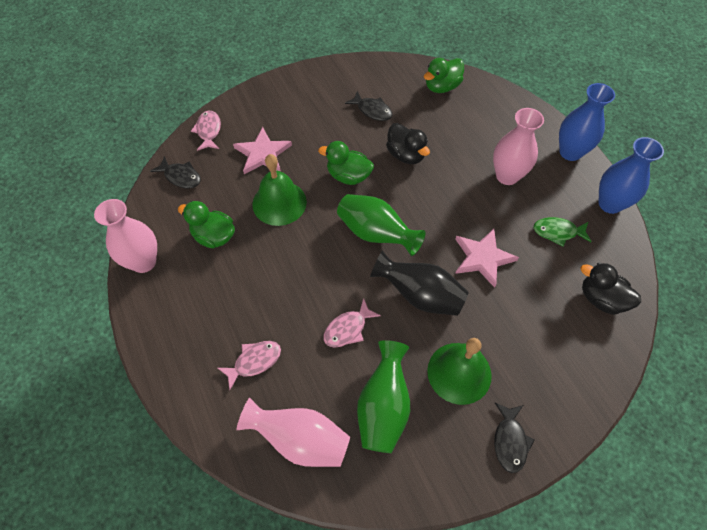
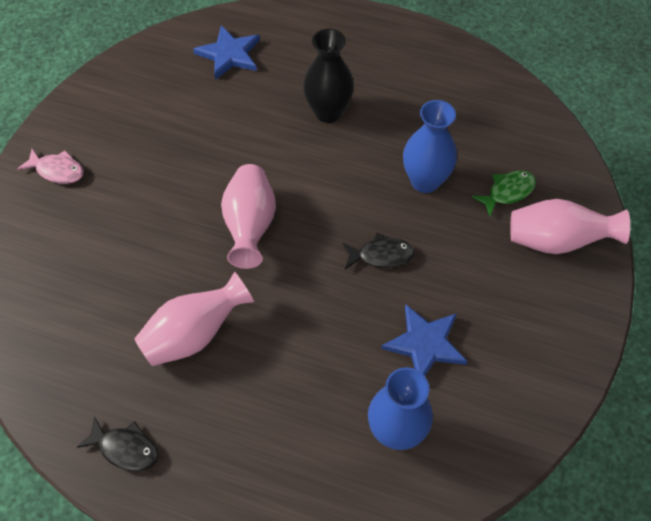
black duck: [386,123,430,164] [581,263,641,315] = 2 -> none = 0
black fish: [150,156,201,188] [345,91,392,121] [494,403,534,473] = 3 -> [77,416,158,471] [343,233,414,269] = 2
blue star: none = 0 -> [193,25,260,80] [381,305,468,376] = 2
green bell: [252,154,307,226] [427,338,492,405] = 2 -> none = 0
green duck: [178,201,235,248] [318,141,374,185] [424,58,464,93] = 3 -> none = 0
green vase: [337,194,426,256] [357,340,410,453] = 2 -> none = 0
pink fish: [191,110,221,151] [218,341,281,390] [324,298,381,348] = 3 -> [17,149,84,184] = 1
pink star: [233,127,292,174] [455,229,519,288] = 2 -> none = 0

